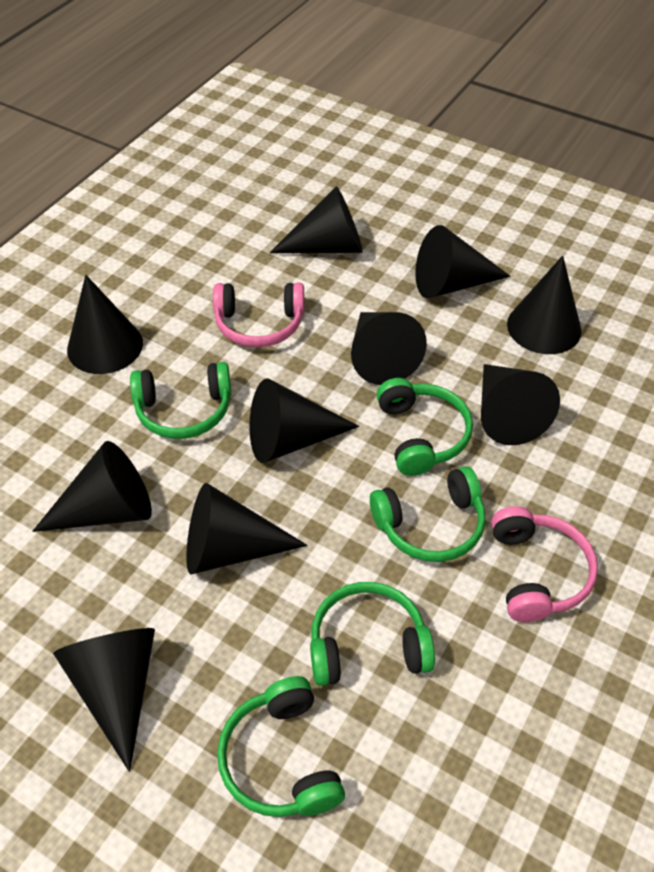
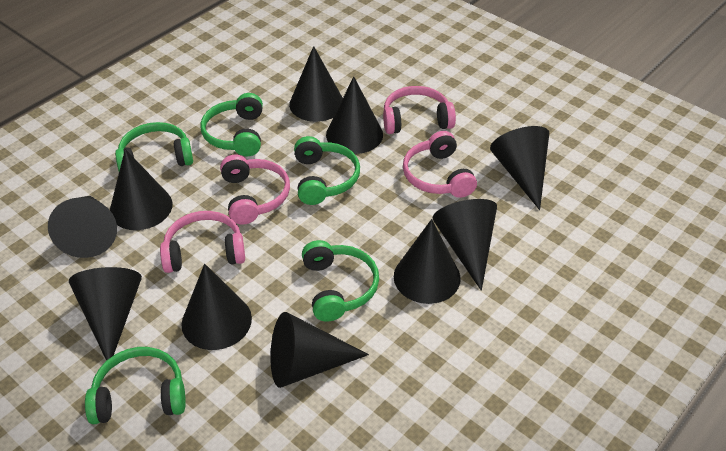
pink headphones: [213,282,304,347] [491,506,598,622] = 2 -> [160,211,245,273] [220,155,290,225] [383,86,456,134] [403,131,477,198] = 4

